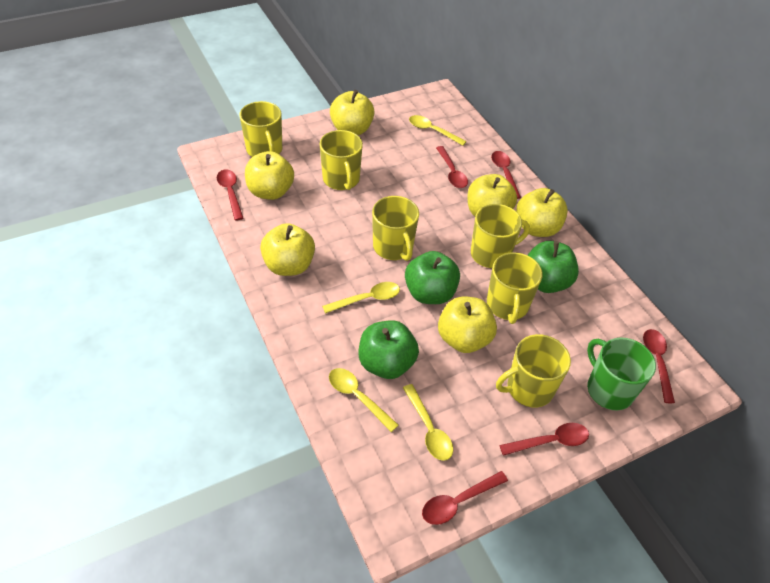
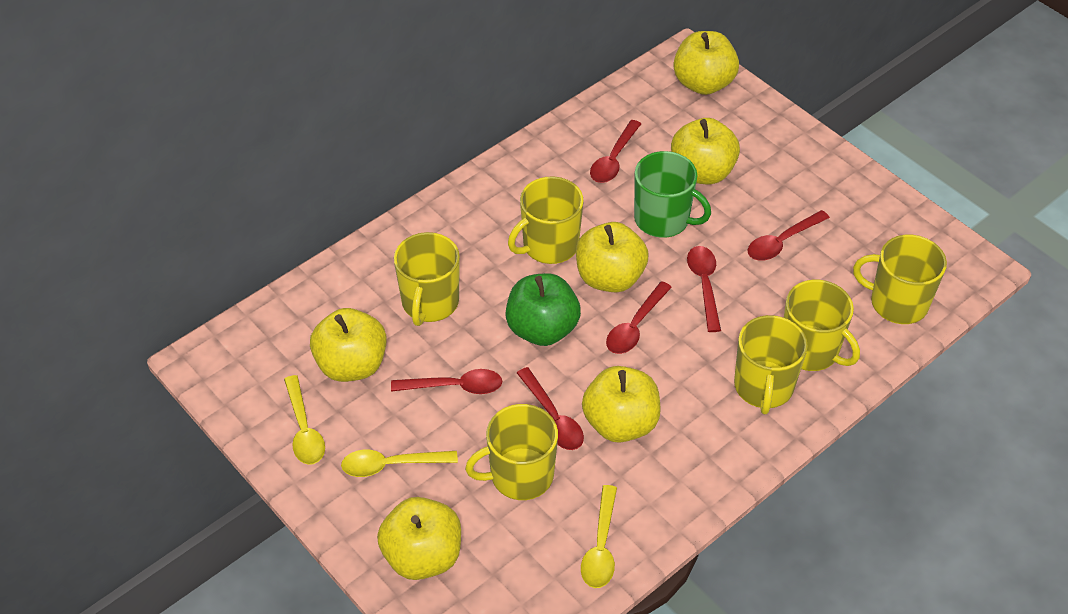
green apple: [359,320,419,379] [405,251,460,304] [528,241,579,293] = 3 -> [506,273,581,346] = 1
yellow spoon: [322,282,400,314] [329,368,399,432] [403,384,453,461] [409,115,467,146] = 4 -> [284,375,325,465] [341,450,458,477] [581,485,617,588] = 3

